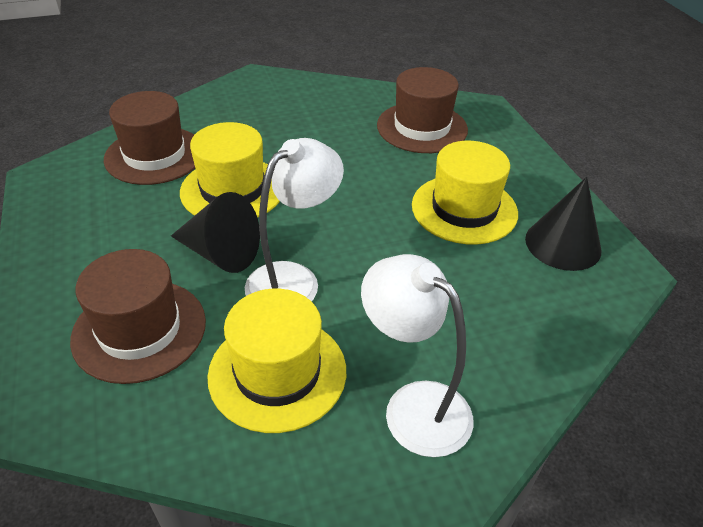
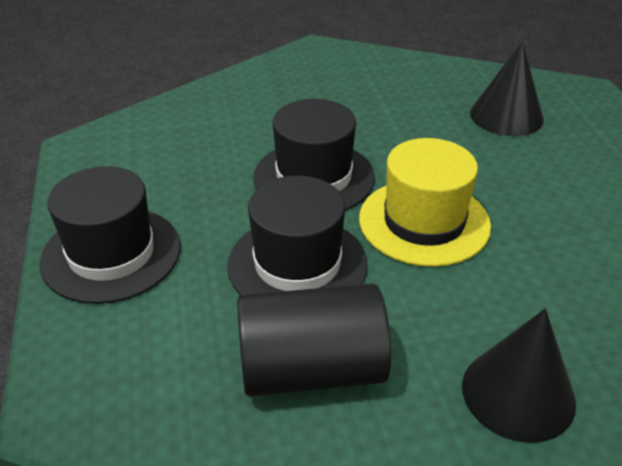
black cylinder: none = 0 -> [237,283,391,396] = 1
black hat: none = 0 -> [40,166,181,304] [227,176,368,296] [253,99,375,211] = 3
brown hat: [70,249,206,384] [104,91,195,185] [377,67,468,153] = 3 -> none = 0
white lamp: [245,138,344,302] [361,254,473,457] = 2 -> none = 0
yellow hat: [180,122,280,218] [207,289,346,433] [412,141,518,245] = 3 -> [359,138,491,267] = 1

